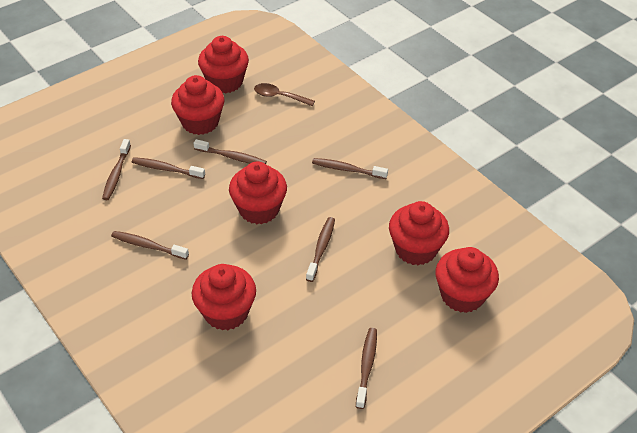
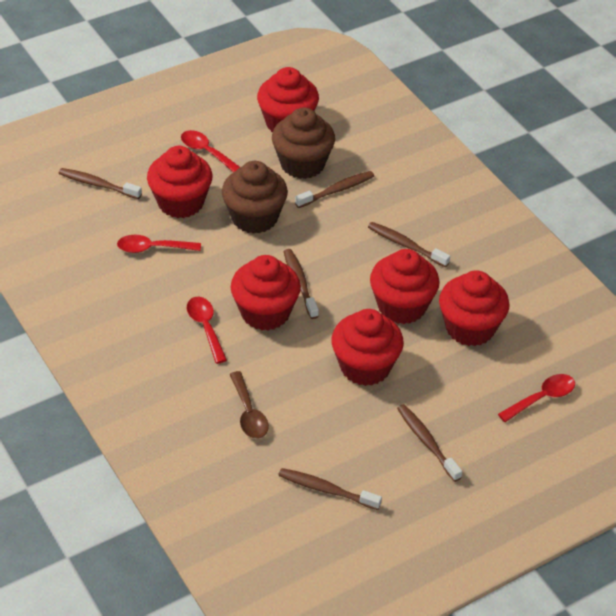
brown cupcake: none = 0 -> [222,161,288,234] [272,108,335,179] = 2
brown toothbrush: [102,139,131,200] [111,231,189,260] [132,157,205,179] [194,139,267,164] [306,217,335,282] [312,158,388,179] [356,328,377,409] = 7 -> [58,168,142,199] [278,468,382,510] [284,249,319,319] [295,171,374,208] [368,222,450,267] [397,404,462,482] = 6
red spoon: none = 0 -> [117,235,201,253] [181,130,240,172] [187,297,227,364] [498,374,575,422] = 4

